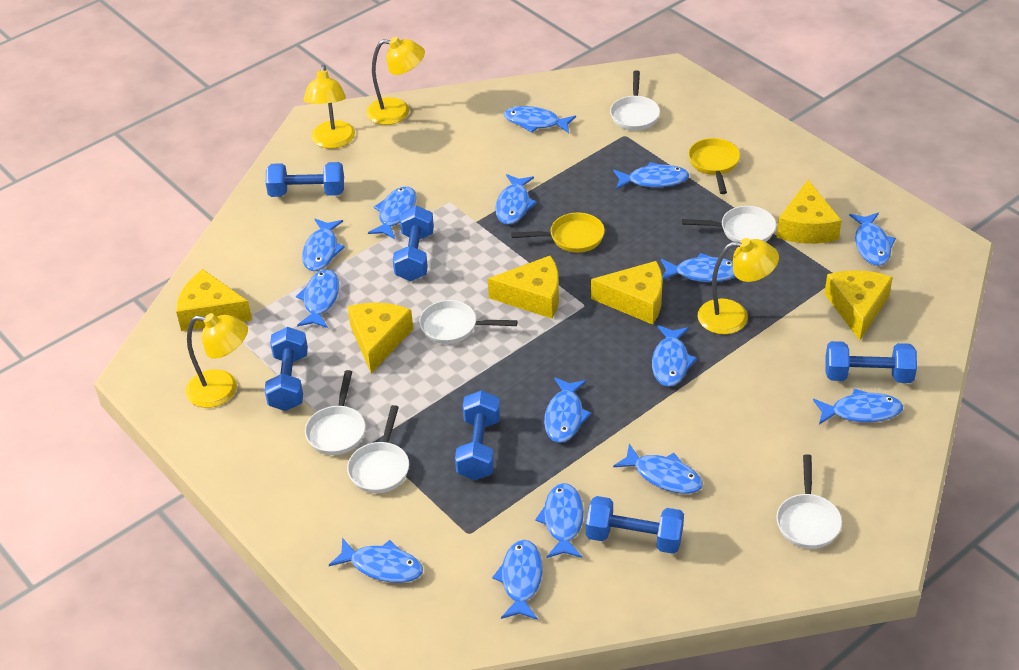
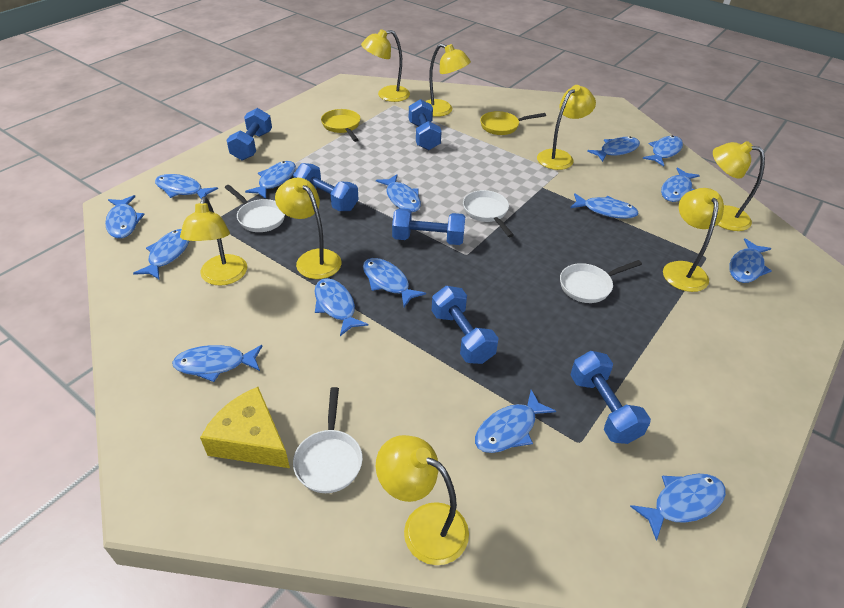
white pan: [305,370,365,455] [347,405,409,493] [419,300,518,344] [610,70,660,131] [682,206,776,242] [776,454,842,549] = 6 -> [224,185,285,232] [293,387,363,493] [463,190,514,237] [560,260,642,303] = 4
yellow cheese: [176,269,252,331] [347,302,413,373] [488,255,559,319] [591,261,663,325] [777,180,842,244] [824,270,893,340] = 6 -> [200,387,290,468] = 1
yellow lamp: [185,313,248,408] [303,65,355,149] [366,37,425,125] [698,238,779,334] = 4 -> [180,197,247,286] [275,178,341,279] [361,29,410,102] [376,435,469,565] [425,44,471,117] [537,85,596,170] [663,188,724,292] [713,141,765,231] = 8

